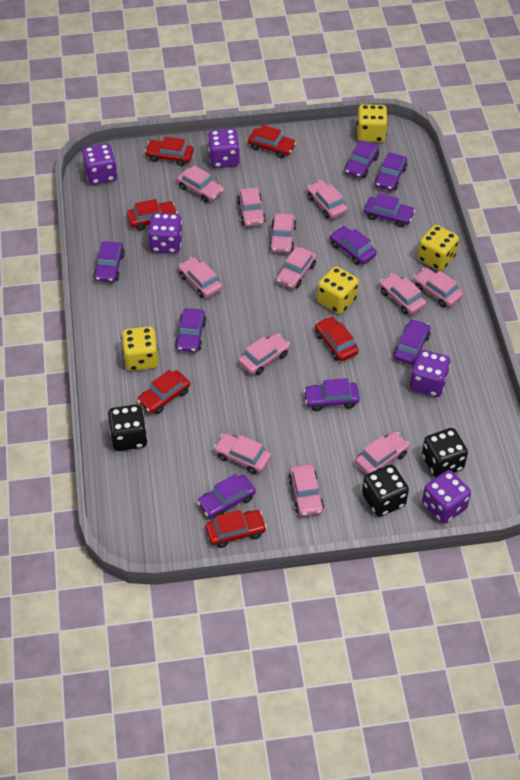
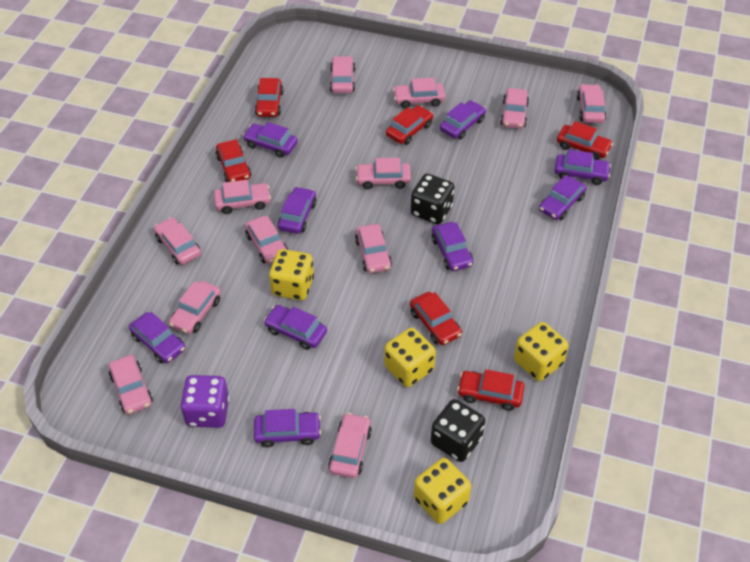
black dice: [108,404,147,451] [362,465,409,517] [422,428,468,478] = 3 -> [411,174,454,224] [431,399,485,462] = 2
purple dice: [82,143,117,185] [148,213,182,253] [208,129,240,168] [410,350,450,397] [422,470,471,524] = 5 -> [180,375,229,428] = 1

